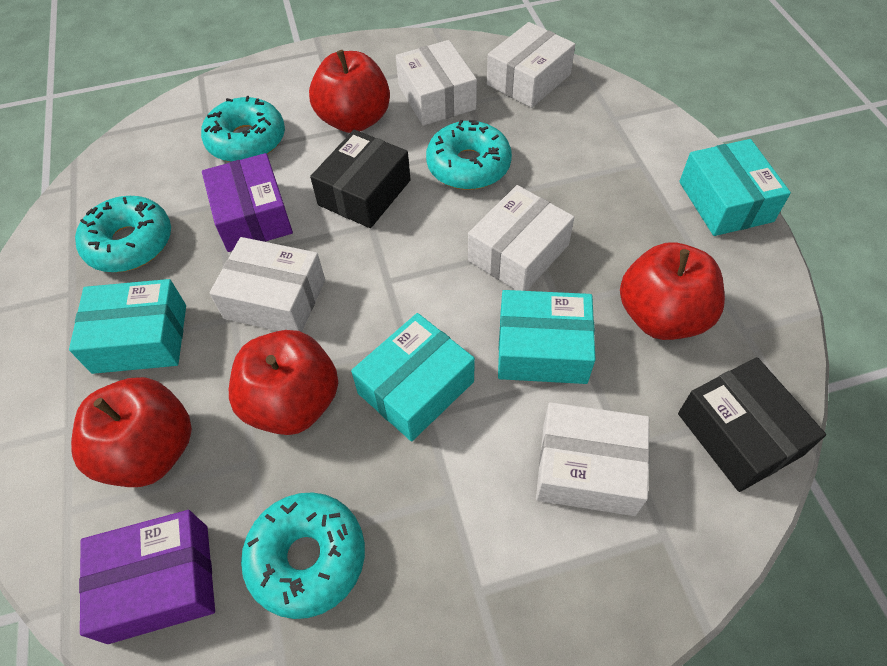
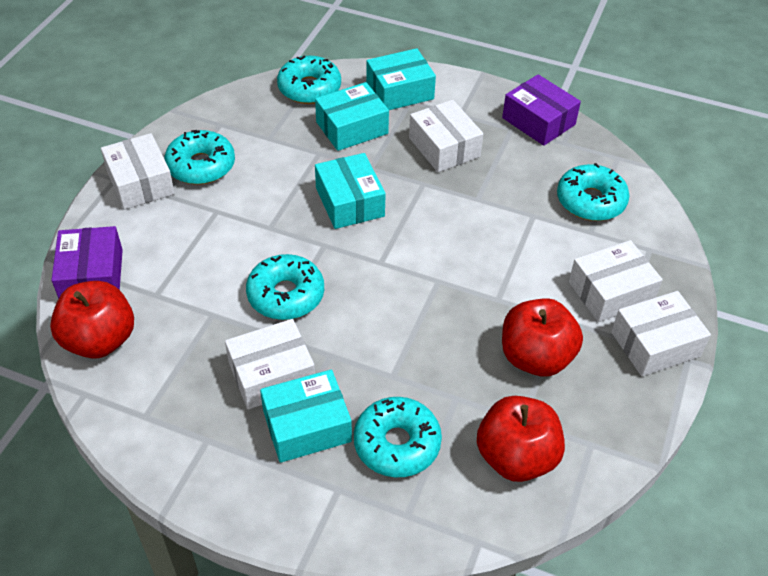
black box: [310,130,411,228] [678,357,826,492] = 2 -> none = 0
red apple: [71,377,192,487] [229,330,338,435] [309,50,390,133] [620,242,725,340] = 4 -> [50,281,134,359] [477,396,565,482] [502,298,583,377] = 3
turquoise donut: [75,196,171,273] [201,96,285,162] [241,492,365,619] [426,120,512,190] = 4 -> [164,130,235,185] [246,254,324,320] [277,55,341,104] [354,397,442,478] [557,163,629,221] = 5

